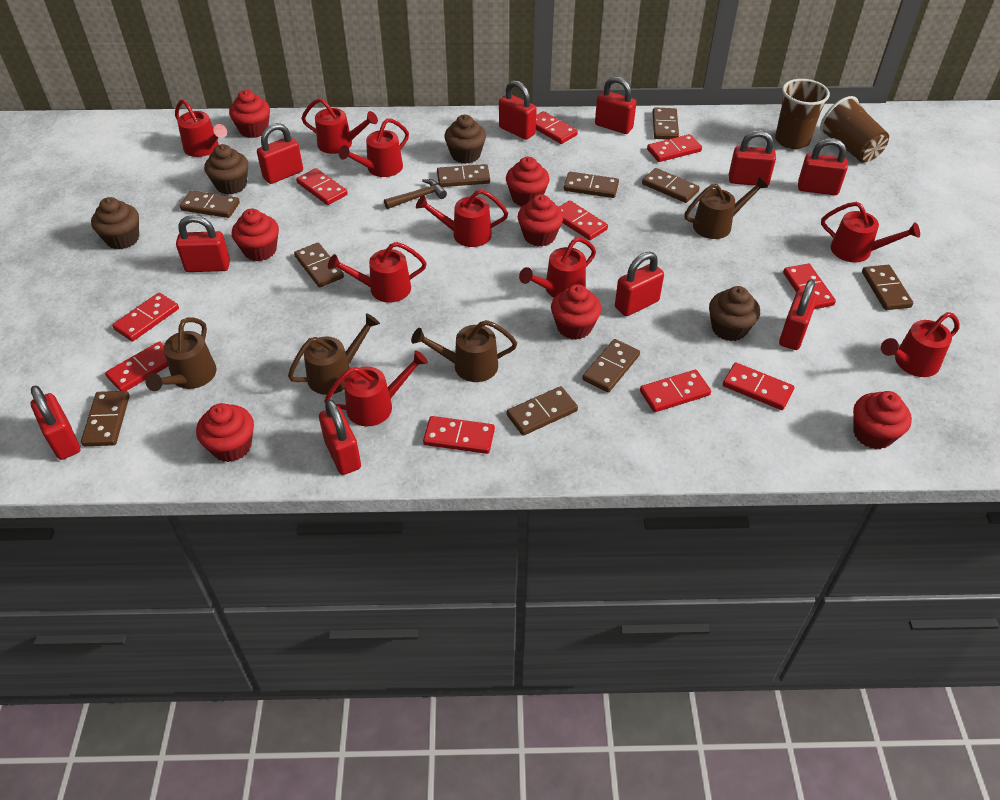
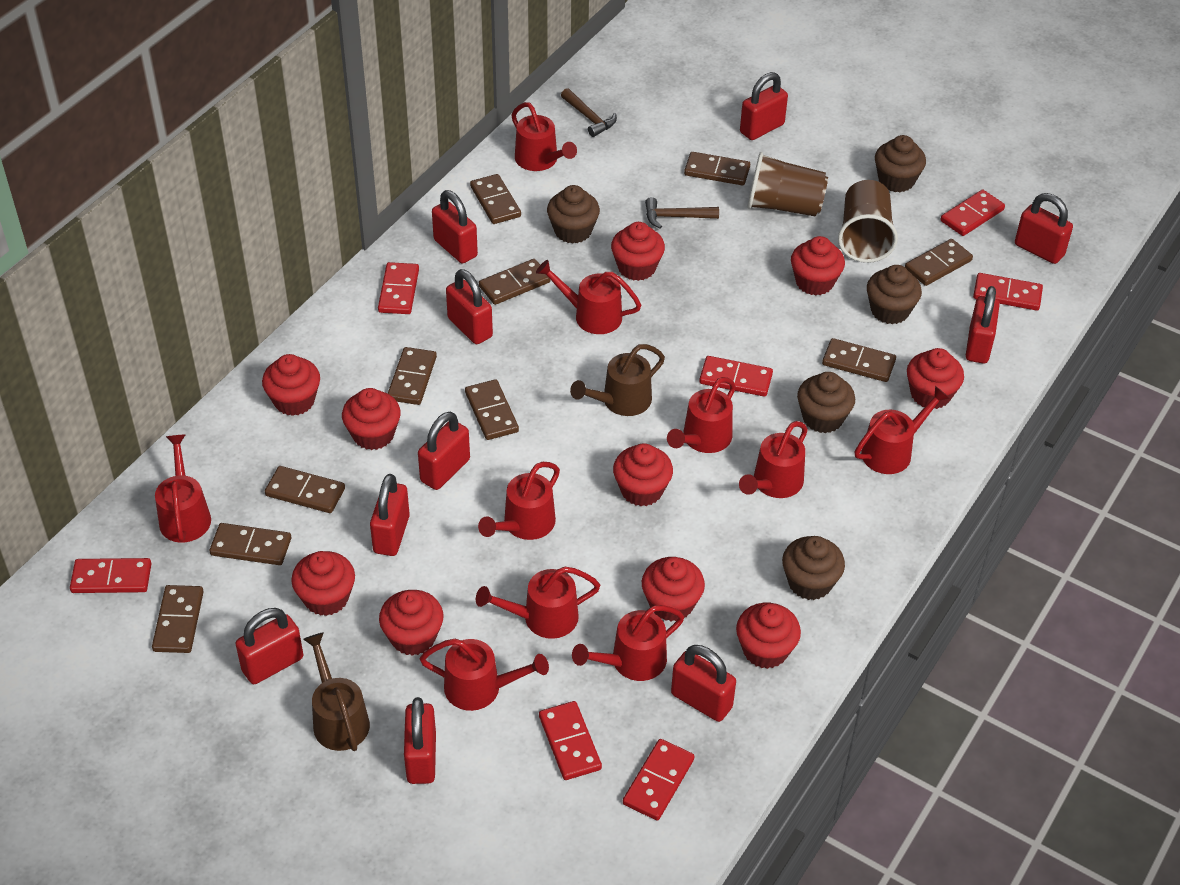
brown cupcake: [91,197,139,249] [204,144,248,195] [444,115,486,164] [709,286,760,341] = 4 -> [547,185,600,244] [782,536,845,600] [797,372,855,433] [867,265,922,324] [875,135,926,192] = 5
brown hammer: [384,179,447,209] = 1 -> [561,88,617,137] [645,197,719,229] = 2
brown watering can: [145,317,217,391] [288,313,380,395] [411,320,517,382] [684,177,768,239] = 4 -> [303,632,370,751] [570,344,665,416] = 2
red cupcake: [196,403,254,462] [229,90,270,138] [232,209,279,261] [506,157,550,206] [518,194,563,246] [551,284,602,340] [853,391,912,449] = 7 -> [262,354,320,416] [291,551,355,616] [342,388,401,450] [379,590,444,656] [611,222,665,281] [613,443,673,506] [642,557,705,621] [736,603,801,669] [791,236,845,295] [907,348,964,409] = 10
red domino: [105,341,168,391] [112,293,179,341] [296,168,348,205] [423,416,495,454] [536,111,578,144] [559,201,608,240] [640,370,711,412] [647,134,702,162] [723,362,794,410] [783,264,836,309] = 10 -> [70,558,151,593] [378,262,419,314] [539,701,602,780] [623,739,695,820] [699,356,773,397] [941,190,1005,236] [973,273,1043,311] = 7
red watering can: [175,99,227,157] [301,98,378,154] [324,350,428,426] [328,242,427,303] [339,118,409,177] [416,189,508,247] [519,237,596,298] [821,202,920,262] [881,312,960,377] = 9 -> [155,434,211,543] [420,639,549,711] [476,567,600,639] [478,462,560,540] [512,102,577,171] [536,260,641,334] [572,605,684,681] [667,377,736,453] [739,421,808,498] [854,386,950,474] = 10

